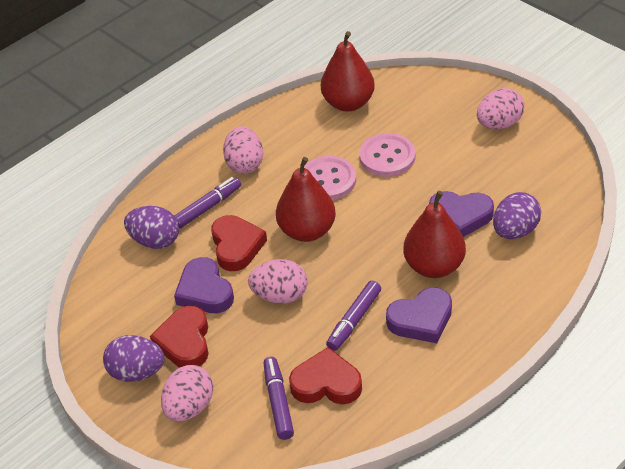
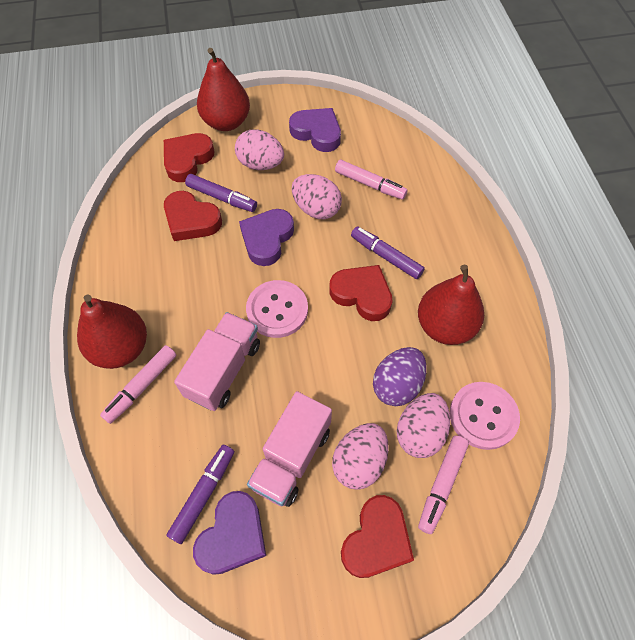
pink marker: none = 0 -> [100,345,177,424] [335,160,408,200] [418,436,469,534] = 3
pink truck: none = 0 -> [174,312,260,411] [247,391,332,507] = 2
purple egg: [103,335,165,382] [124,206,179,249] [493,192,541,239] = 3 -> [373,347,427,406] = 1
red heart: [150,306,209,367] [211,215,267,271] [289,347,362,404] = 3 -> [164,133,214,182] [164,191,222,241] [329,265,393,321] [341,495,414,578] = 4

